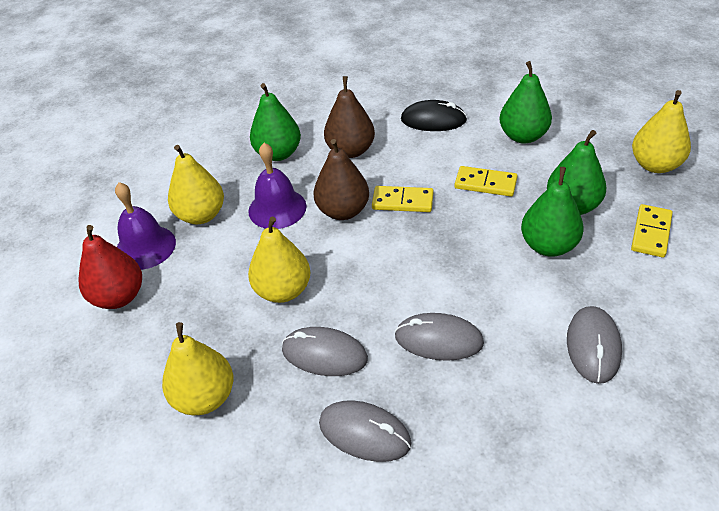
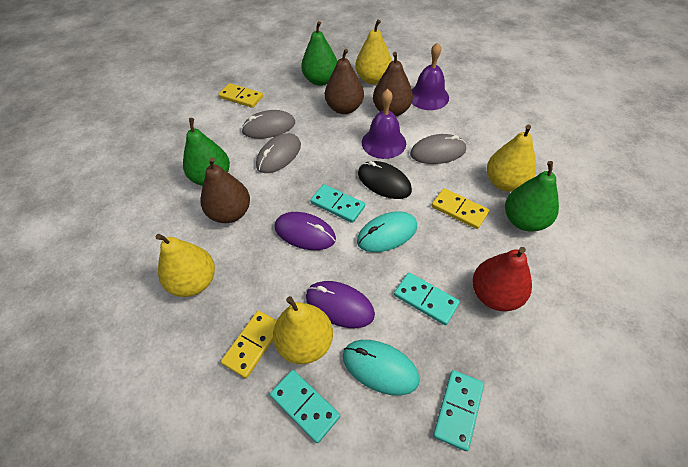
brown pear: [314,139,369,220] [324,76,375,158] = 2 -> [201,157,250,223] [325,49,364,114] [373,52,413,116] = 3
green pear: [250,83,301,161] [499,61,552,144] [521,167,583,257] [547,130,606,215] = 4 -> [183,118,230,186] [301,21,337,86] [505,161,559,232] = 3
grey mouse: [282,327,368,376] [319,400,412,462] [394,313,484,361] [567,306,622,384] = 4 -> [241,110,295,139] [256,133,301,173] [410,134,466,164] = 3
purple mouse: none = 0 -> [275,212,336,250] [306,281,375,328] = 2
turquoise domino: none = 0 -> [270,370,340,443] [310,184,365,223] [394,272,460,325] [433,370,484,451] = 4
turquoise mouse: none = 0 -> [343,340,420,396] [357,211,417,252] = 2

